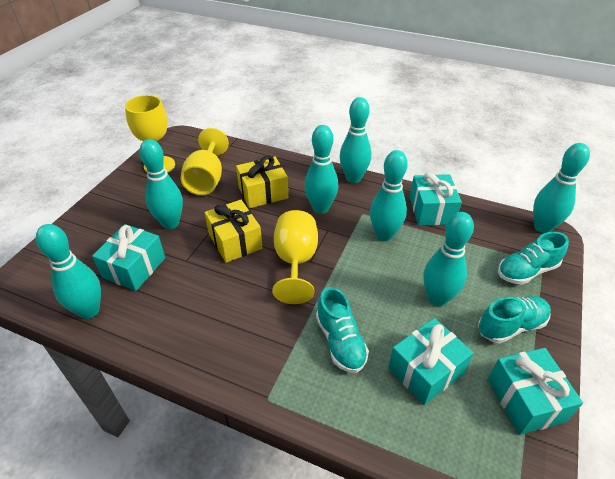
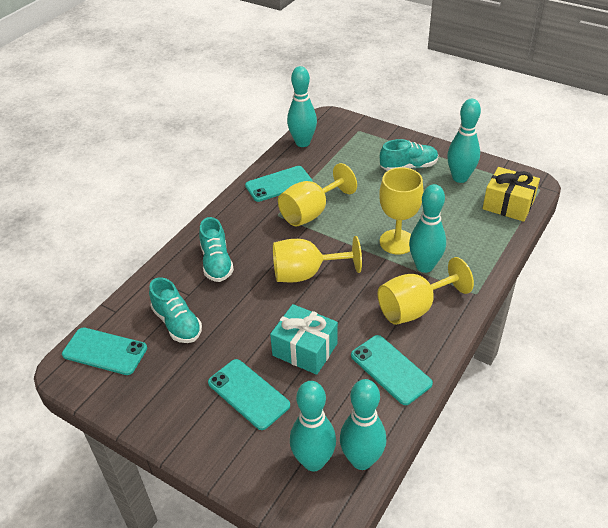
turquoise bowling pin: [36,224,101,319] [139,139,183,229] [304,125,338,214] [340,97,371,183] [370,150,408,241] [423,212,474,306] [533,143,590,233] = 7 -> [287,66,317,147] [290,381,336,471] [340,379,386,470] [409,184,446,273] [447,99,481,183] = 5
turquoise gift: [92,224,165,291] [388,318,473,405] [410,172,462,225] [488,348,583,435] = 4 -> [270,304,338,375] = 1
turquoise phone: none = 0 -> [62,327,147,375] [208,359,290,430] [245,166,313,202] [351,335,433,405] = 4
yellow gift: [204,200,262,263] [236,155,288,208] = 2 -> [483,167,540,222] = 1
yellow goblet: [125,95,175,173] [181,128,229,195] [272,210,318,304] = 3 -> [273,236,362,282] [278,163,357,227] [378,257,474,325] [379,167,424,255] = 4

